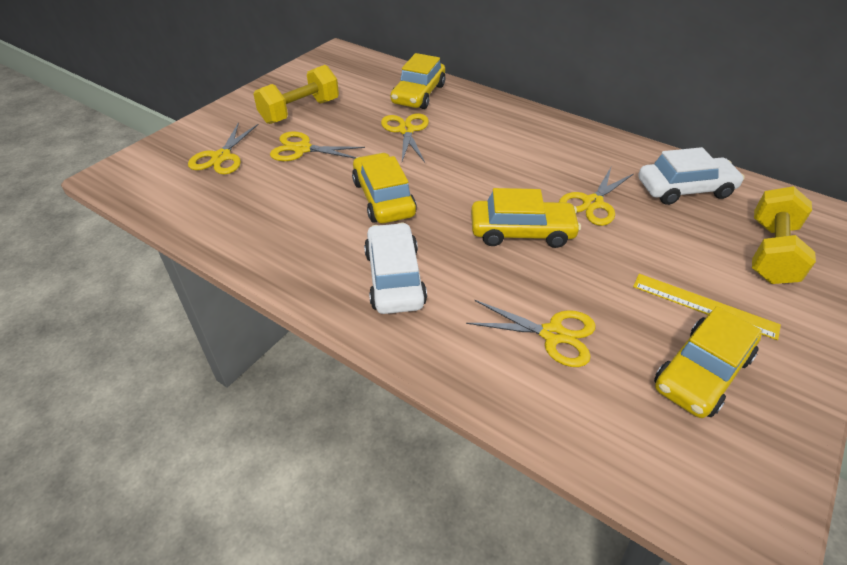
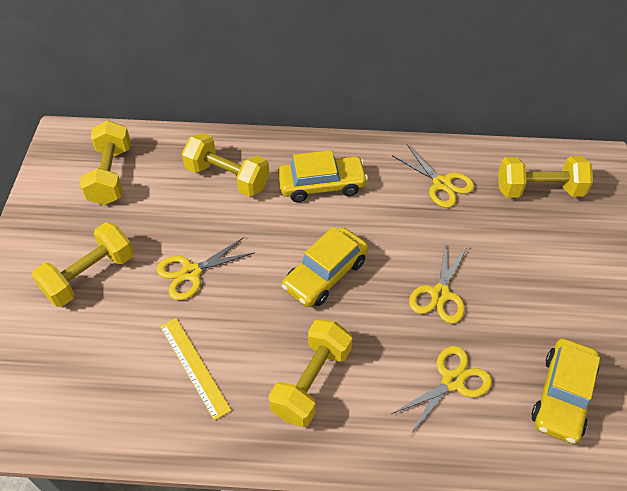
white car: [364,223,427,314] [638,147,745,205] = 2 -> none = 0
yellow car: [352,153,417,223] [390,53,446,109] [471,188,581,248] [654,306,762,418] = 4 -> [278,150,368,202] [282,227,368,307] [531,338,600,444] = 3
yellow dumbbell: [254,65,339,124] [752,186,816,284] = 2 -> [32,222,134,307] [80,120,131,205] [182,133,270,197] [269,319,352,427] [498,156,593,198] = 5
yellow scissors: [188,122,259,174] [270,131,365,161] [381,113,429,162] [466,300,596,367] [559,168,633,226] = 5 -> [157,237,255,300] [391,346,492,435] [392,145,475,208] [409,240,468,323] = 4

